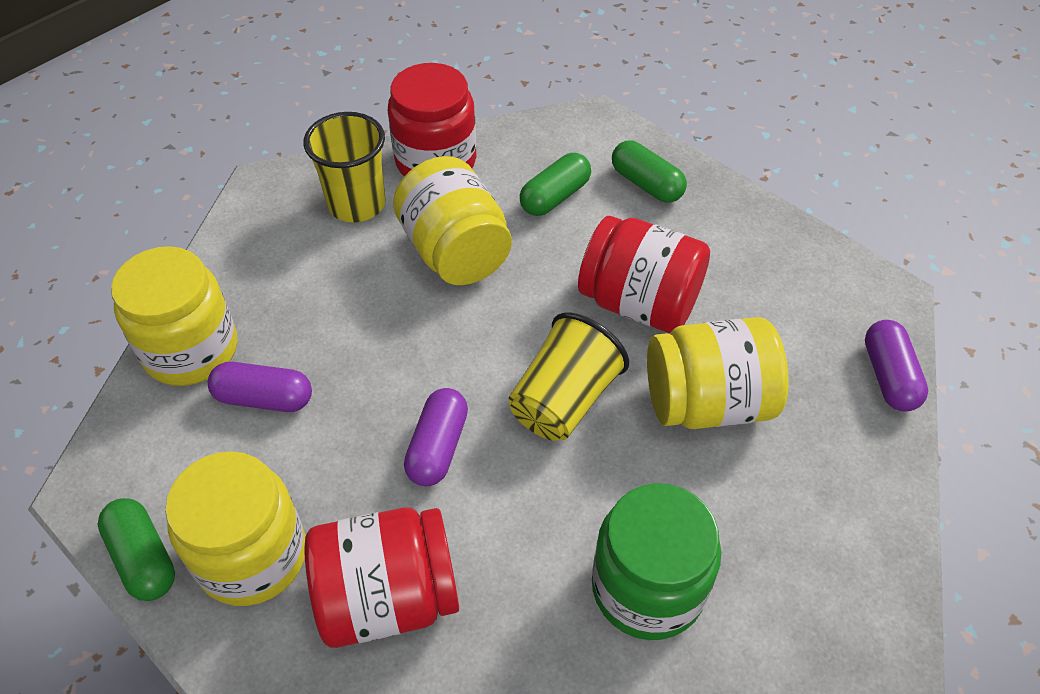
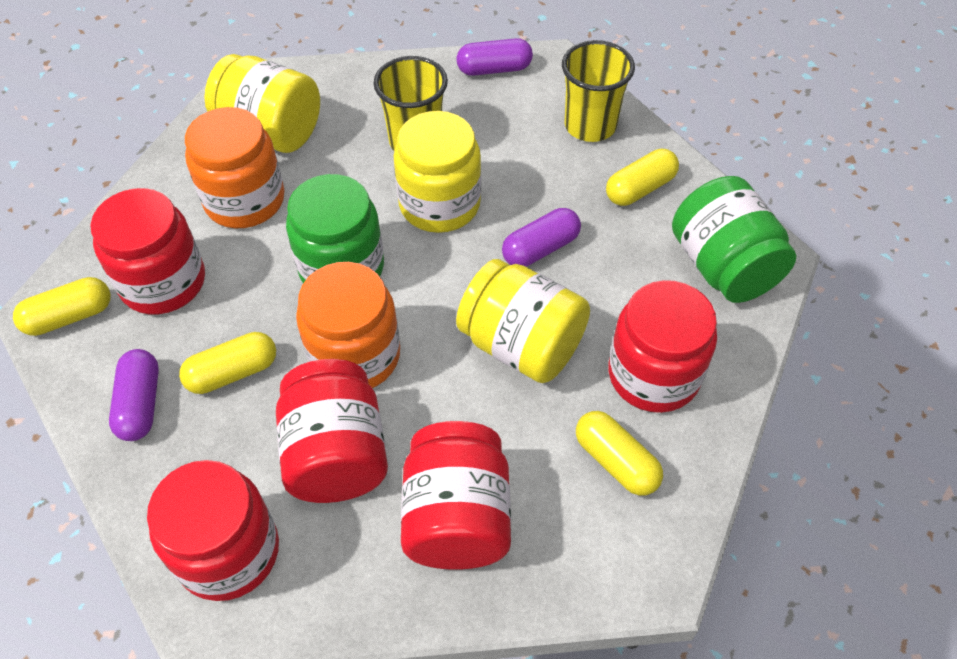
green capsule: [97,498,175,601] [520,153,591,216] [612,140,687,203] = 3 -> none = 0
green jar: [592,483,721,640] = 1 -> [286,174,384,283] [672,176,796,303] = 2
orange jar: none = 0 -> [185,107,284,228] [296,262,400,388] = 2
red jar: [305,507,459,648] [388,63,476,177] [578,216,710,333] = 3 -> [90,188,205,314] [147,460,279,601] [276,359,388,503] [401,421,511,570] [608,280,717,413] = 5
yellow capsule: none = 0 -> [13,277,111,336] [179,332,276,394] [576,411,663,496] [606,149,679,206] = 4
yellow jar: [111,246,237,386] [165,451,306,606] [393,156,512,285] [647,317,789,429] = 4 -> [204,54,320,153] [394,111,481,233] [456,259,590,383] = 3

